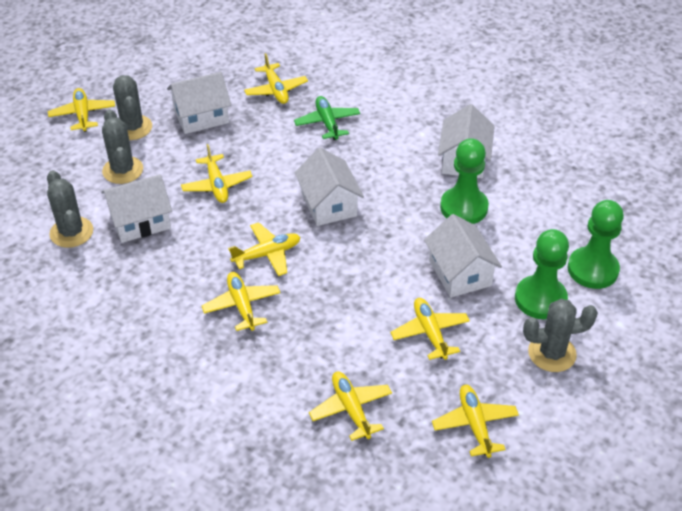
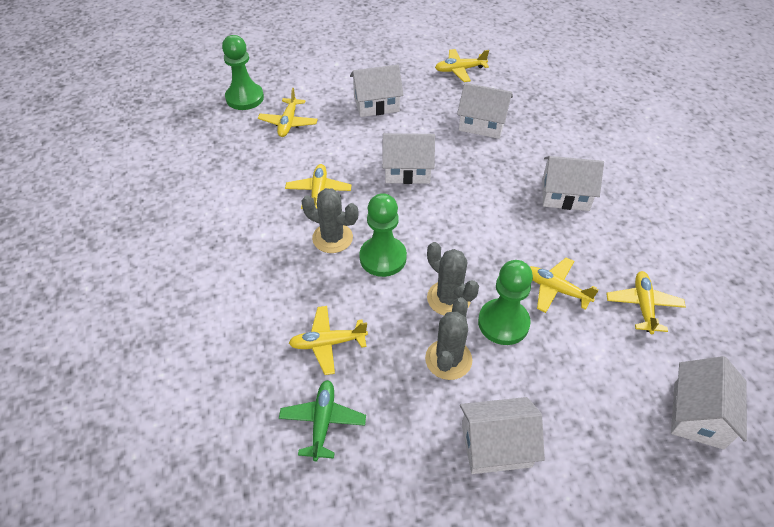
grey cactus: [47,170,93,248] [102,109,143,184] [113,75,152,140] [523,299,598,372] = 4 -> [302,188,358,253] [425,297,472,380] [427,242,479,316] = 3
white house: [101,174,172,243] [167,72,231,134] [294,148,364,226] [424,214,502,298] [438,104,495,178] = 5 -> [350,65,404,117] [382,133,435,184] [457,83,513,139] [460,397,545,474] [542,156,604,211] [671,356,747,450] = 6
yellow plane: [48,88,115,132] [181,144,252,203] [202,272,280,331] [228,222,300,276] [244,53,308,104] [309,371,392,441] [390,298,470,360] [432,385,519,458] = 8 -> [258,88,318,137] [285,164,351,209] [289,306,368,375] [435,49,489,82] [530,258,599,313] [606,271,686,334] = 6

